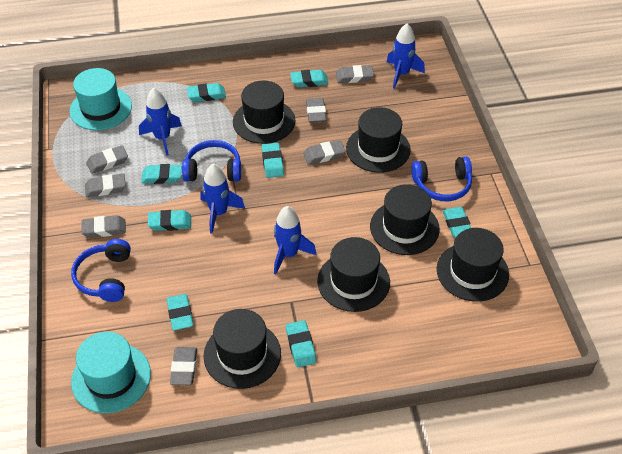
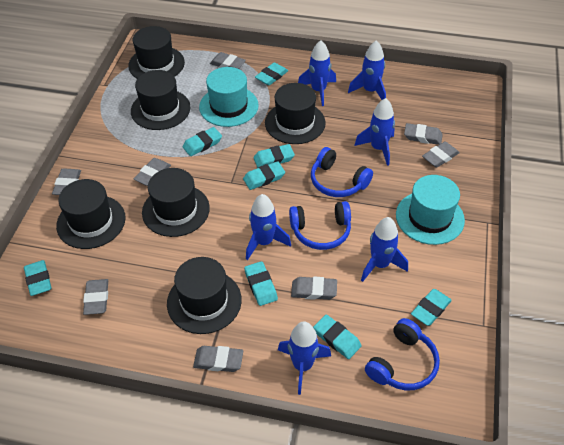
blue rocket: [139,88,182,156] [200,164,245,234] [274,206,316,274] [387,24,425,89] = 4 -> [246,194,291,260] [278,322,331,395] [298,40,336,106] [348,40,386,100] [354,98,395,166] [361,217,408,282] = 6
grey eraser: [81,215,126,238] [85,174,126,197] [86,145,128,174] [170,347,197,385] [303,140,345,165] [306,98,327,123] [336,65,374,83] = 7 -> [52,168,81,195] [83,279,108,315] [134,158,171,186] [193,346,243,372] [210,52,246,69] [291,277,337,300] [404,123,443,145] [422,141,460,168] = 8

